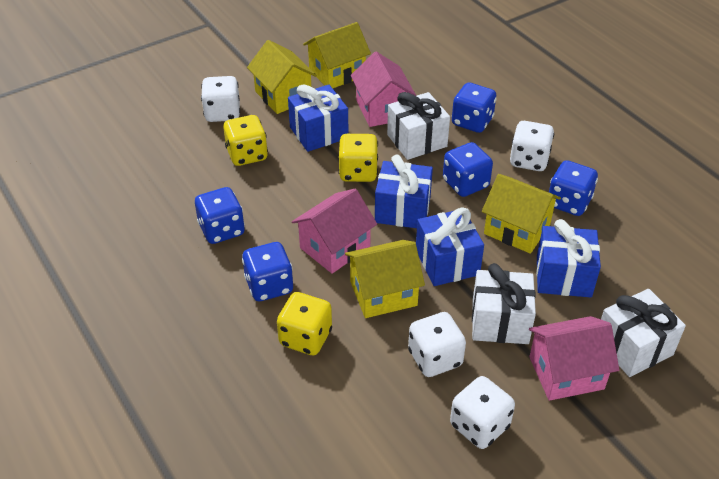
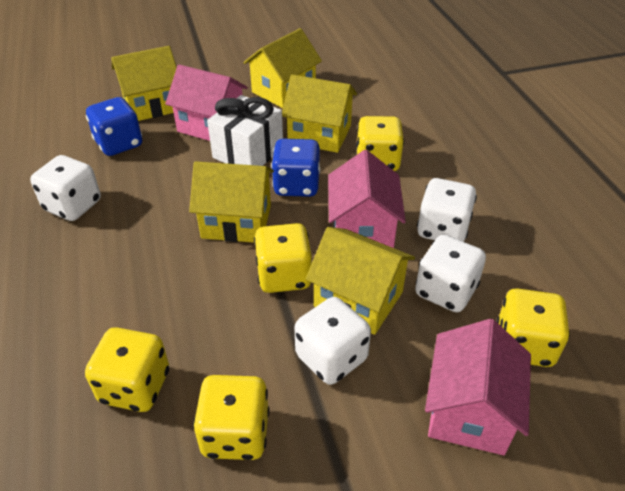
blue dice: [195,187,245,244] [242,242,293,301] [443,142,493,197] [452,83,496,133] [549,160,598,216] = 5 -> [86,97,142,156] [271,139,320,197] = 2
blue gift: [288,84,348,152] [375,155,433,228] [416,208,484,286] [536,219,601,297] = 4 -> none = 0
white gift: [387,92,450,160] [472,263,536,344] [601,289,686,377] = 3 -> [207,95,283,166] = 1
yellow dice: [223,115,268,166] [277,292,332,355] [338,134,378,182] = 3 -> [85,327,169,412] [193,375,270,460] [254,223,312,293] [356,116,404,171] [497,288,570,367] = 5
yellow house: [247,40,317,114] [303,22,371,88] [345,240,425,318] [482,174,561,254] = 4 -> [111,46,177,121] [189,161,274,243] [243,28,322,108] [282,75,357,153] [306,227,415,335] = 5

